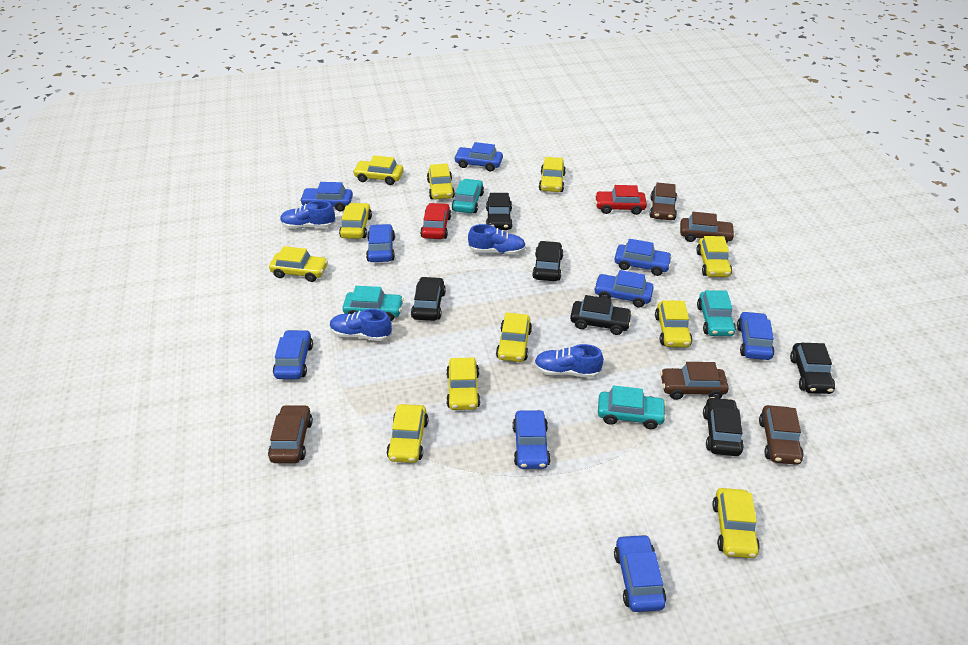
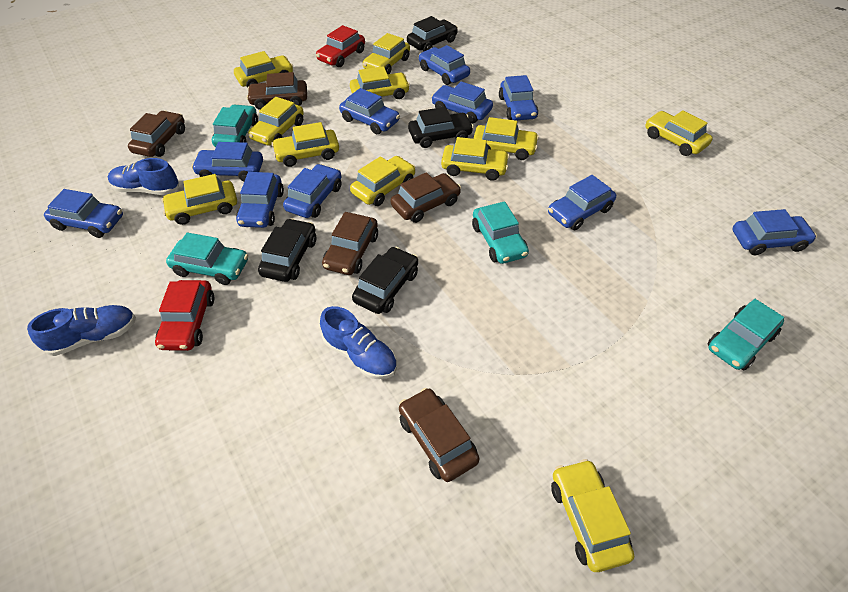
black car: [411,276,446,321] [486,193,512,230] [532,241,563,281] [570,295,632,335] [703,397,744,456] [790,343,835,394] = 6 -> [258,218,316,282] [352,247,418,314] [407,16,458,51] [408,107,474,148] = 4
blue car: [273,330,313,379] [300,182,353,211] [366,224,395,262] [454,142,503,171] [512,410,551,469] [594,270,654,308] [614,239,672,276] [614,534,666,612] [737,311,774,360] = 9 -> [44,189,123,238] [191,142,263,182] [236,172,284,228] [283,164,342,218] [339,88,400,134] [419,45,470,85] [431,82,493,123] [499,75,538,121] [548,175,616,230] [732,209,817,255] = 10
blue shoe: [280,201,336,228] [330,309,392,341] [468,224,526,255] [534,344,604,378] = 4 -> [27,305,136,356] [108,158,179,195] [320,306,397,379] = 3

